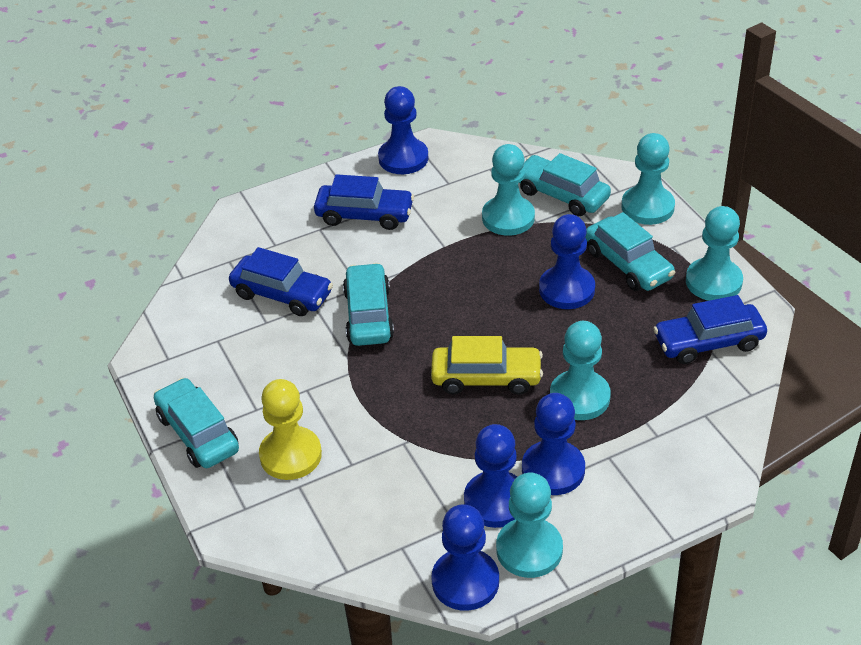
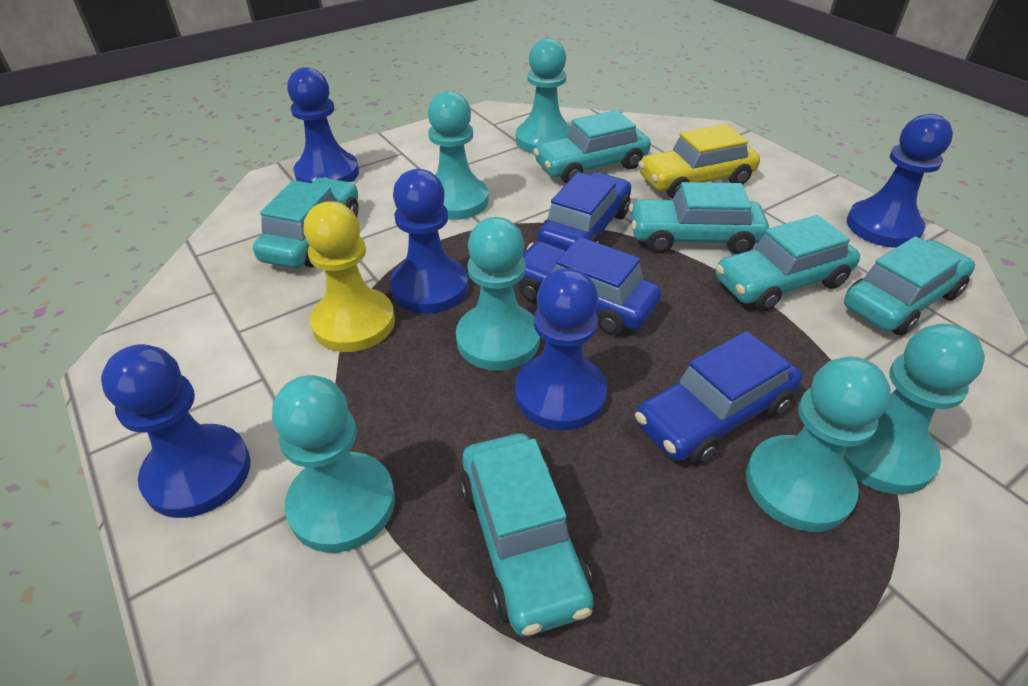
turquoise car: [154,378,239,468] [343,263,394,346] [519,153,611,216] [585,212,675,291] = 4 -> [253,178,359,268] [460,434,594,636] [533,110,651,183] [629,182,769,254] [715,215,860,311] [844,236,975,336] = 6
turquoise pawn: [482,144,535,236] [496,472,563,578] [550,321,611,420] [621,133,675,225] [686,206,743,301] = 5 -> [272,375,395,553] [428,91,489,220] [456,217,540,371] [516,38,571,154] [746,357,891,532] [843,324,985,494] = 6

